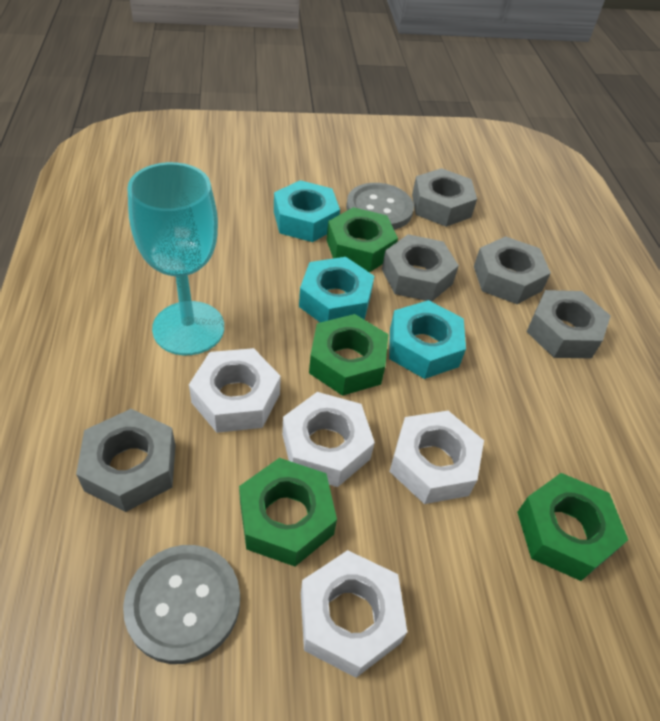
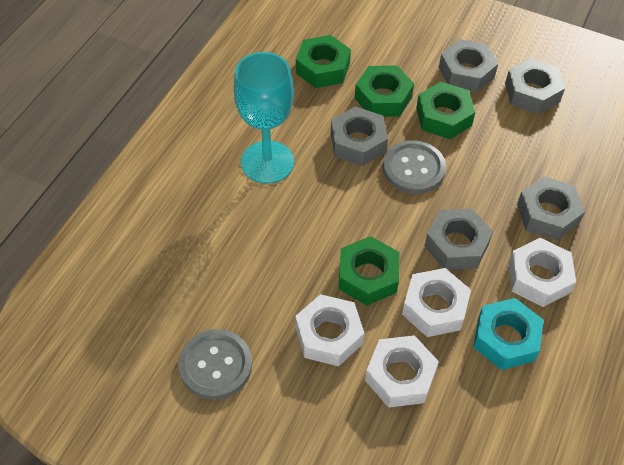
turquoise nut: [274,180,340,242] [299,257,374,322] [389,300,466,379] = 3 -> [473,298,544,370] = 1

